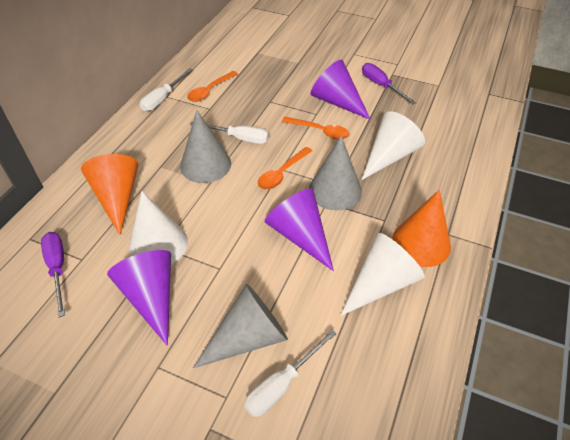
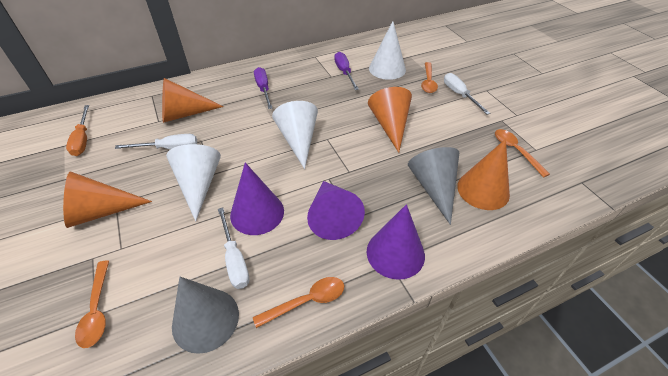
grey cone: [180,110,231,183] [193,284,288,368] [309,136,362,211] = 3 -> [172,277,239,354] [408,147,459,225] = 2
orange cone: [81,154,138,235] [392,190,451,267] = 2 -> [63,171,152,228] [162,78,224,123] [368,87,412,153] [457,139,510,210] = 4
orange screwdriver: none = 0 -> [66,105,89,156] = 1
orange spoon: [187,71,238,102] [258,147,312,190] [282,117,350,140] = 3 -> [75,260,109,348] [253,277,344,328] [421,62,438,93] [495,129,550,178] = 4

